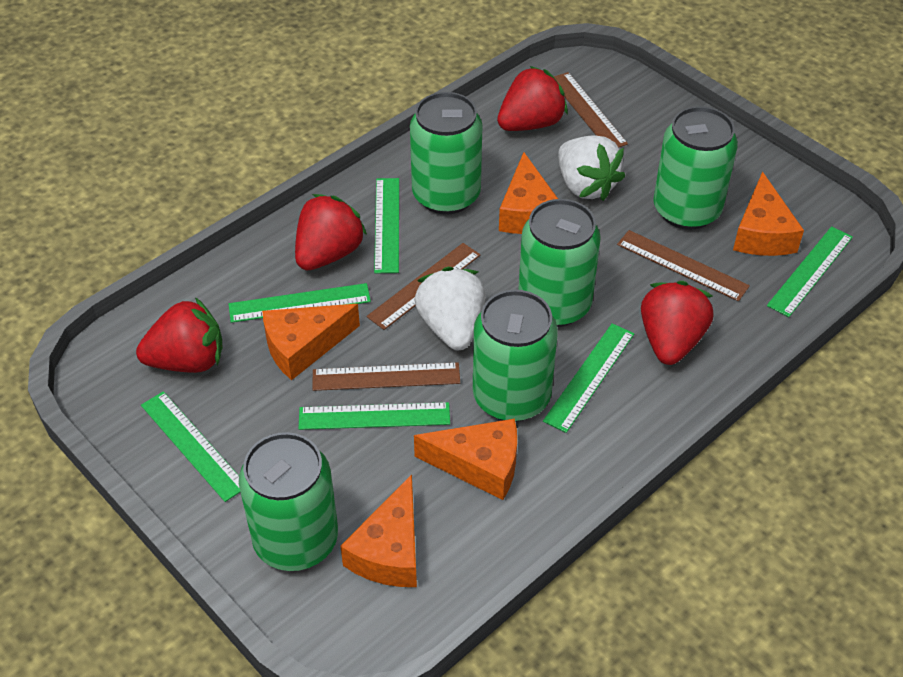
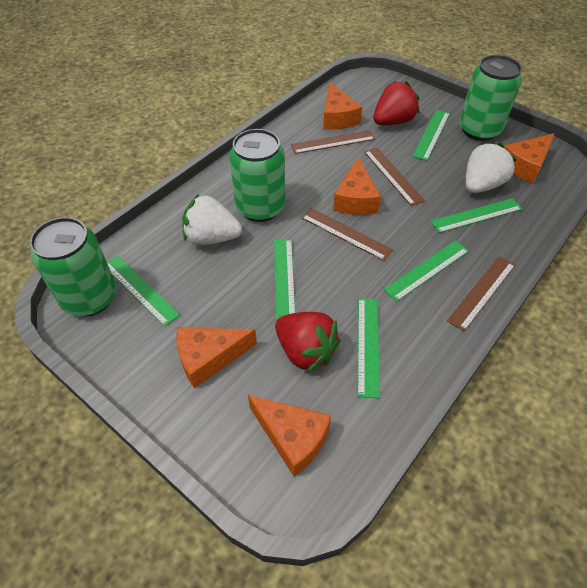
green can: [239,432,338,571] [410,92,482,215] [473,290,558,422] [518,199,601,327] [653,106,738,230] = 5 -> [30,217,116,316] [229,129,285,222] [459,55,522,141] = 3
red strawberry: [136,297,223,373] [295,194,367,270] [497,66,568,131] [641,281,714,365] = 4 -> [275,312,340,373] [373,81,419,125] = 2

